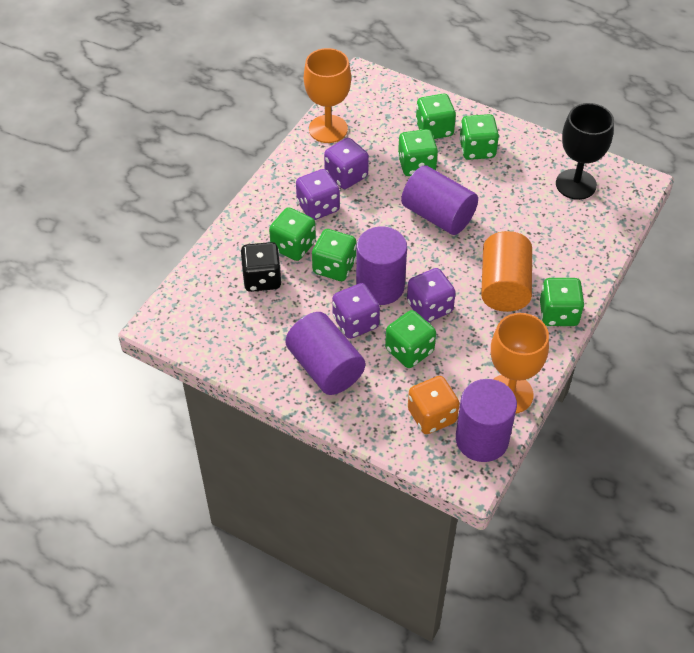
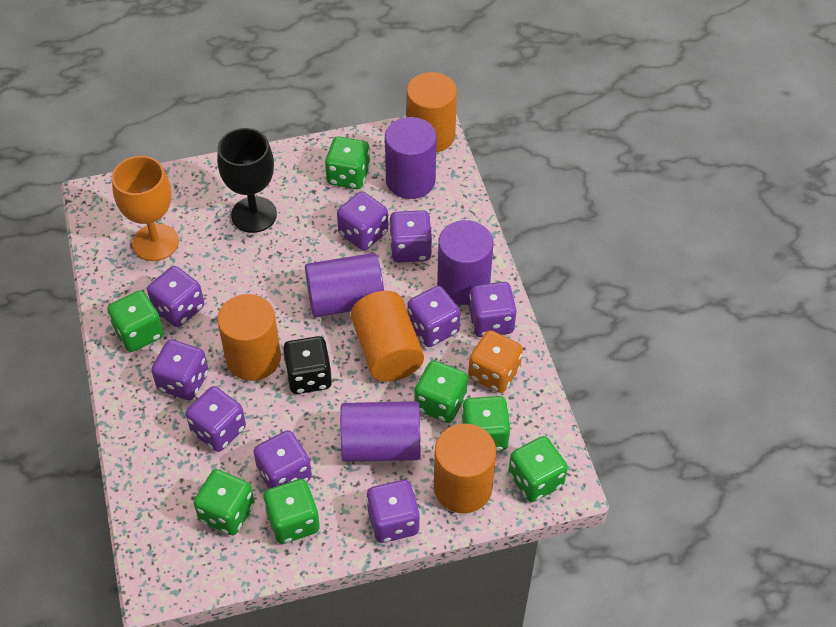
orange cylinder: [481,231,532,312] = 1 -> [217,294,281,381] [351,291,424,382] [407,72,457,152] [434,424,496,513] = 4
orange goblet: [304,48,351,143] [491,313,549,414] = 2 -> [112,156,179,261] = 1
purple dice: [296,169,340,220] [324,138,369,189] [332,283,380,339] [407,268,456,323] = 4 -> [147,266,204,327] [151,340,209,400] [186,386,246,452] [253,430,312,489] [337,191,388,250] [366,480,420,543] [389,210,432,263] [407,286,460,347] [469,282,517,337] = 9

